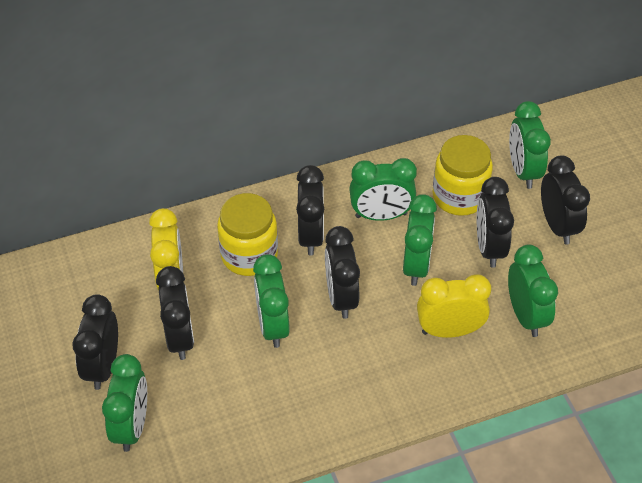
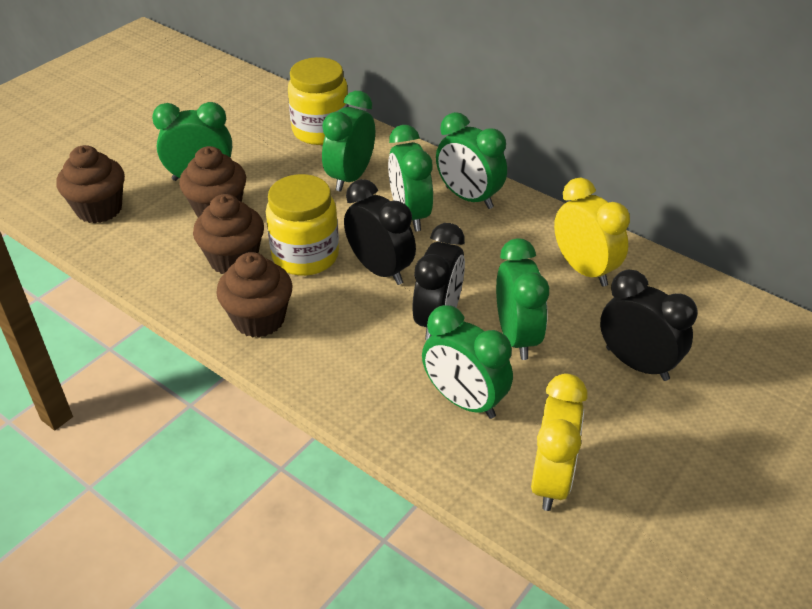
black clock: [72,294,118,390] [156,266,194,360] [296,165,324,256] [325,226,360,319] [477,177,514,268] [541,155,590,245] = 6 -> [344,179,416,285] [412,223,465,340] [600,270,698,381] = 3
brown cupcake: none = 0 -> [57,145,125,223] [179,146,246,218] [193,194,264,274] [216,252,292,338] = 4

